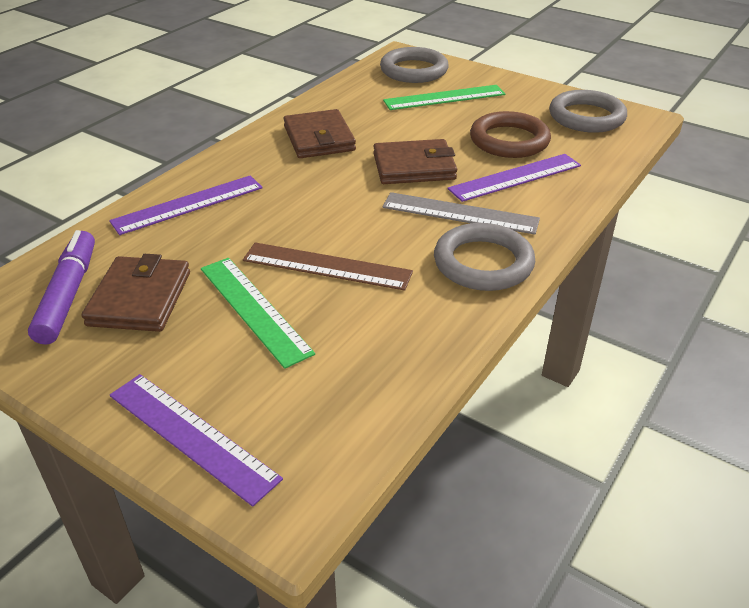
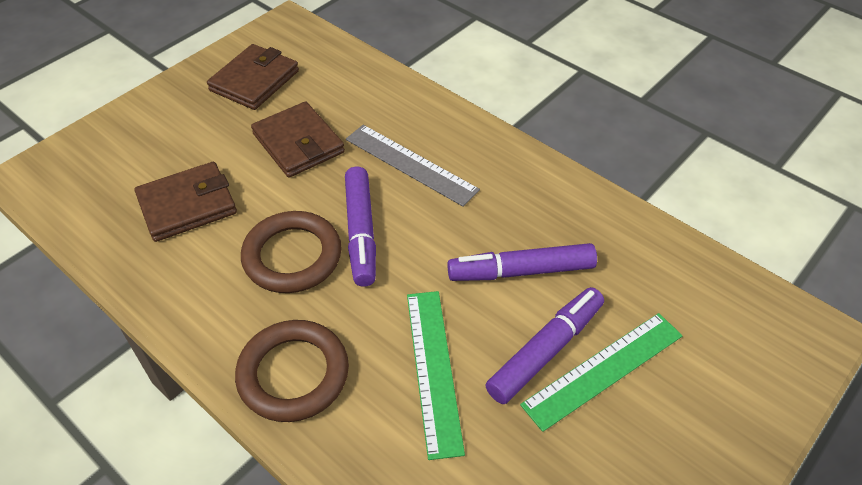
brown ring: [470,111,551,158] = 1 -> [235,320,349,422] [241,211,342,293] = 2
brown ruler: [243,242,413,291] = 1 -> none = 0
grey ring: [380,47,449,83] [434,223,535,291] [549,90,627,133] = 3 -> none = 0
purple marker: [28,230,95,345] = 1 -> [345,166,376,287] [447,243,597,281] [486,287,604,404] = 3
purple ruler: [109,175,263,235] [110,374,283,507] [447,154,581,202] = 3 -> none = 0

